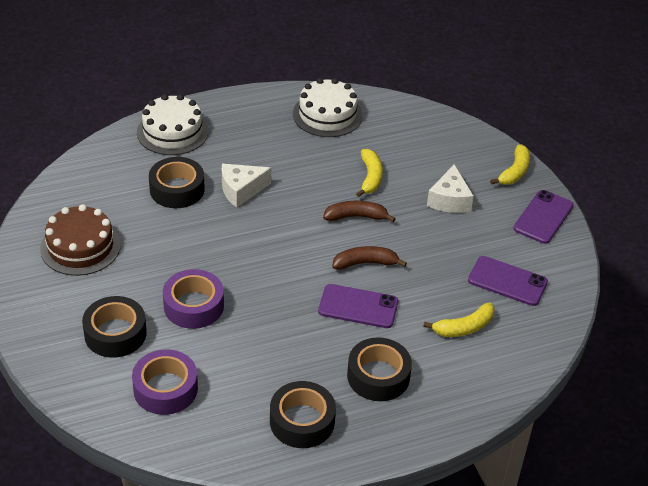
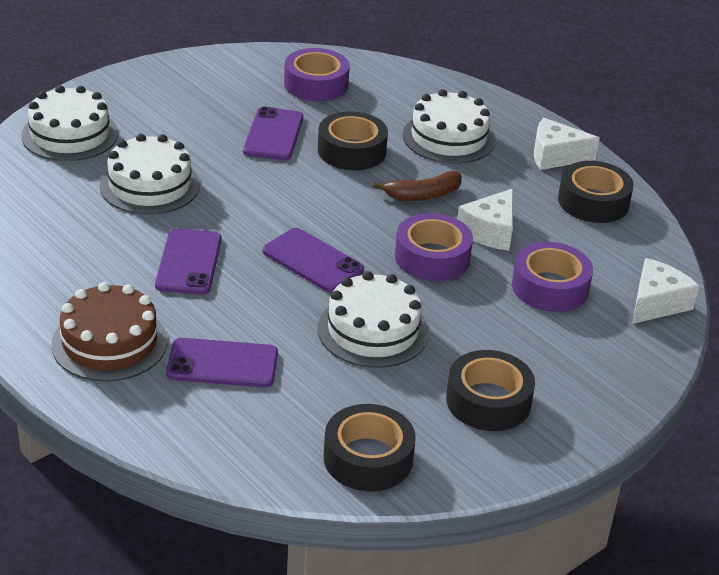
brown banana: [323,201,396,222] [332,246,407,270] = 2 -> [373,171,462,201] = 1
purple phone: [318,284,398,328] [468,256,548,306] [513,190,574,244] = 3 -> [155,229,222,295] [166,338,278,387] [243,107,303,160] [263,228,364,292] = 4
purple tape: [132,349,198,415] [163,269,224,329] = 2 -> [284,48,350,101] [395,213,473,281] [512,242,593,312] = 3
white cake: [137,94,209,155] [293,78,362,137] = 2 -> [21,85,118,161] [100,134,200,215] [317,271,429,368] [403,89,496,164] = 4
white cheese: [222,164,271,207] [427,164,474,213] = 2 -> [457,188,513,251] [534,118,600,170] [632,258,699,324] = 3
yellow banana: [356,149,383,197] [423,303,495,337] [490,144,530,185] = 3 -> none = 0

